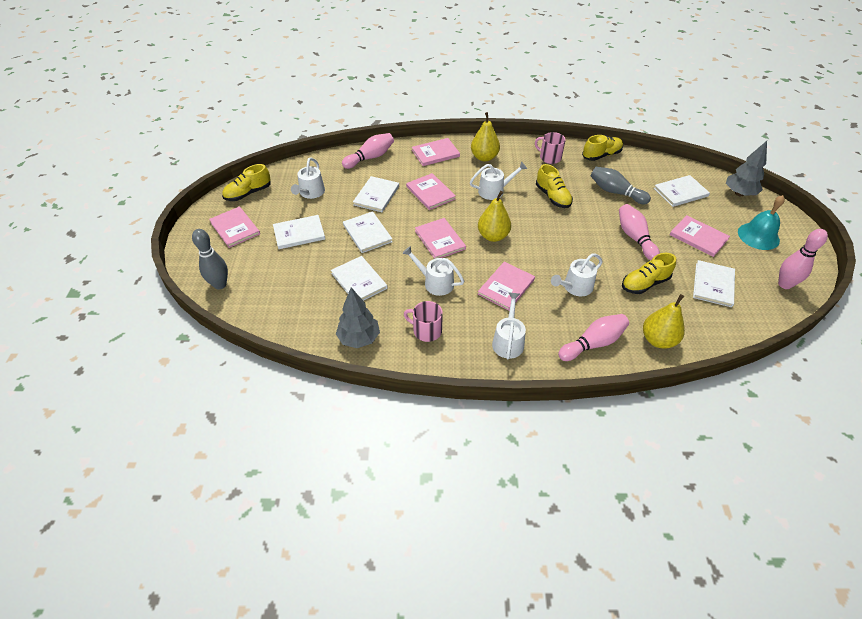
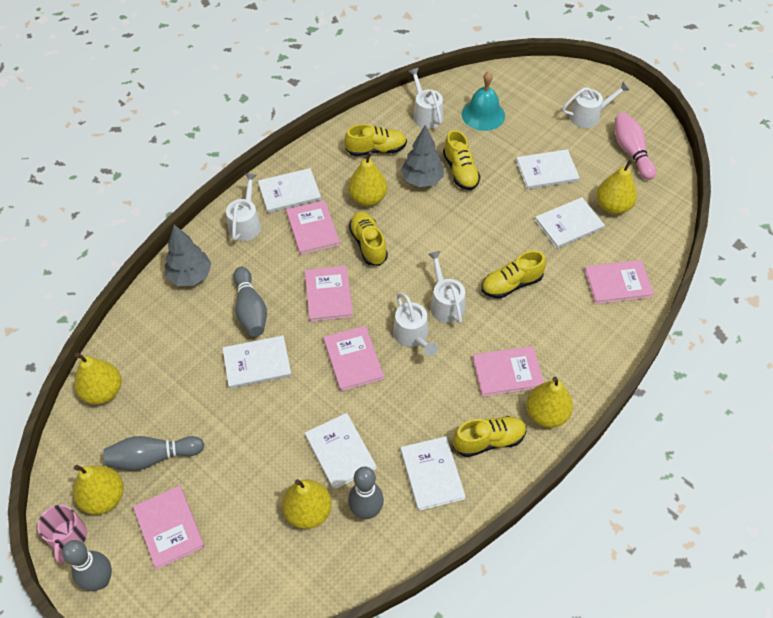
grey bowling pin: [192,229,228,289] [591,167,651,204] = 2 -> [62,540,112,591] [104,436,204,471] [233,267,267,336] [348,467,384,519] = 4
pink bowling pin: [342,133,394,169] [558,314,629,361] [619,204,660,260] [778,229,828,289] = 4 -> [615,113,656,180] = 1
pink mug: [404,301,443,342] [535,132,566,164] = 2 -> [37,505,87,564] = 1
yellow pear: [471,112,500,162] [478,191,511,242] [643,294,685,349] = 3 -> [73,465,124,515] [74,352,121,405] [282,479,332,529] [348,152,387,206] [526,377,573,428] [596,159,637,214] = 6
yellow shoe: [222,164,271,201] [536,164,573,208] [582,135,623,161] [622,253,676,294] = 4 -> [345,124,407,156] [349,212,388,266] [443,130,481,190] [453,416,527,457] [481,251,546,299] = 5

